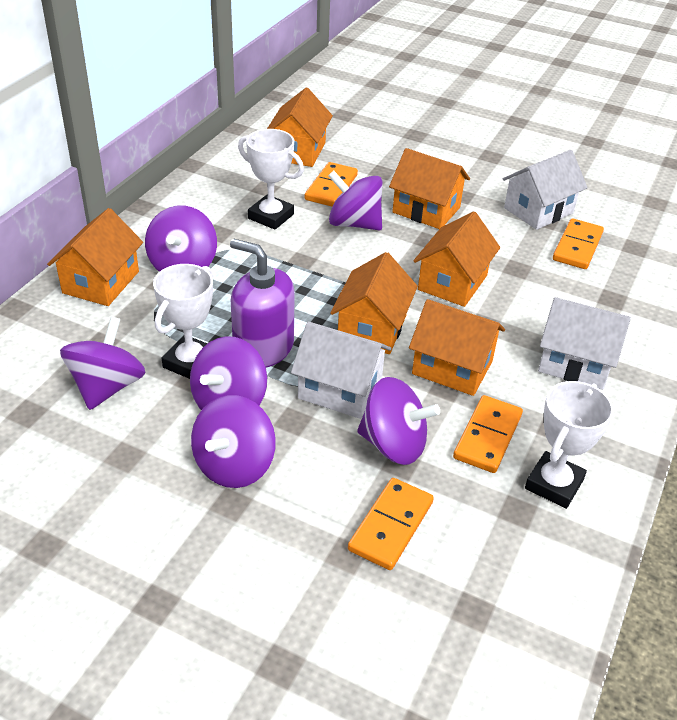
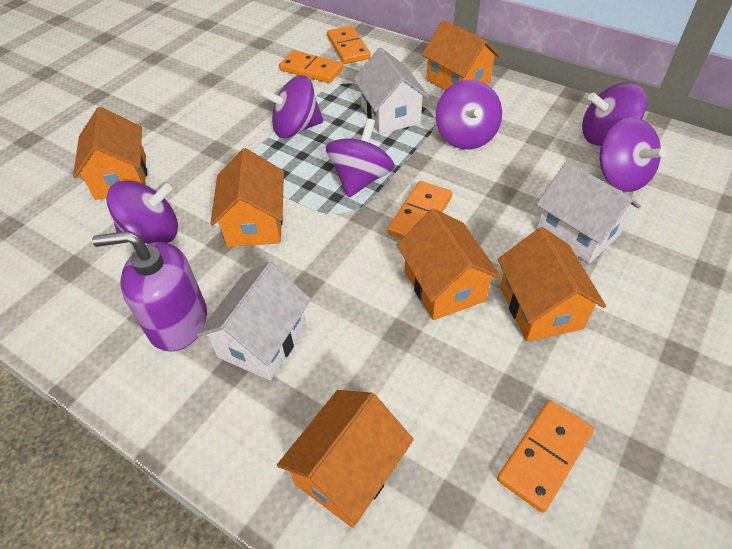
white trophy: [153,264,213,379] [238,129,304,230] [525,381,614,509] = 3 -> none = 0

